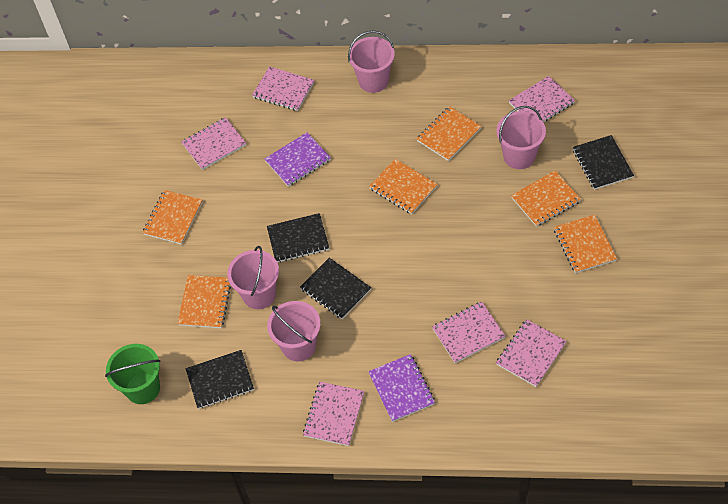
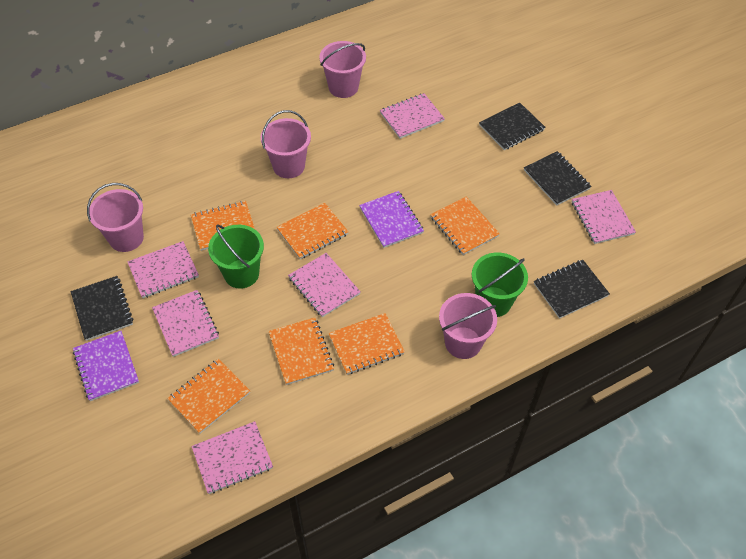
green bucket: [105,344,160,404] = 1 -> [208,224,264,289] [472,253,528,317] = 2

